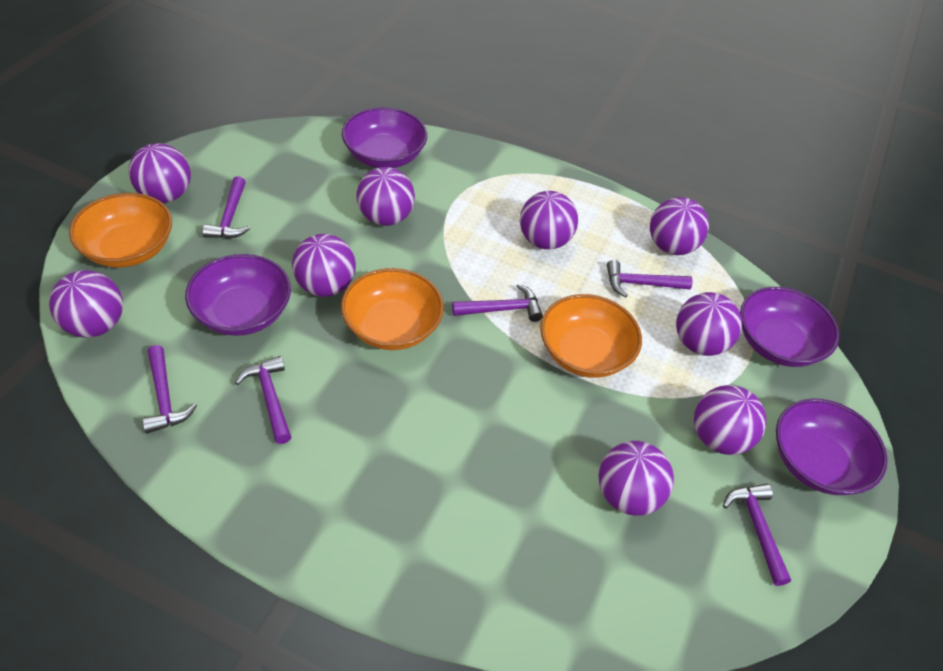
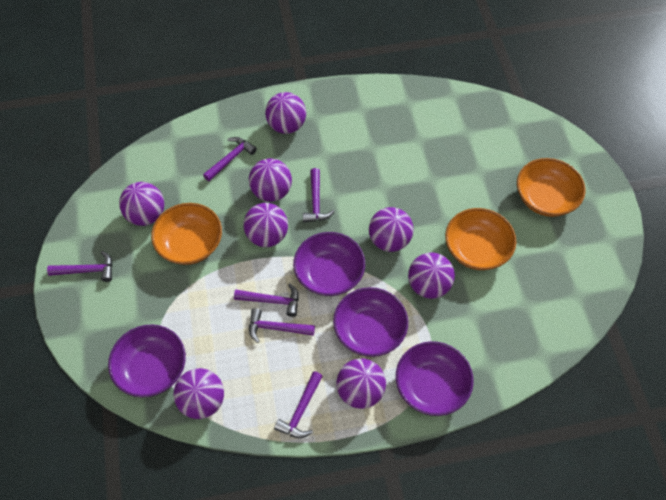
purple ball: [49,270,123,337] [129,143,191,203] [292,234,356,297] [356,167,415,226] [520,191,578,249] [599,441,674,516] [650,197,709,255] [676,292,742,356] [694,385,767,455] = 9 -> [119,182,164,226] [174,368,224,419] [244,203,288,247] [249,158,292,202] [265,92,306,134] [336,358,386,409] [369,207,414,252] [408,253,455,299] = 8

